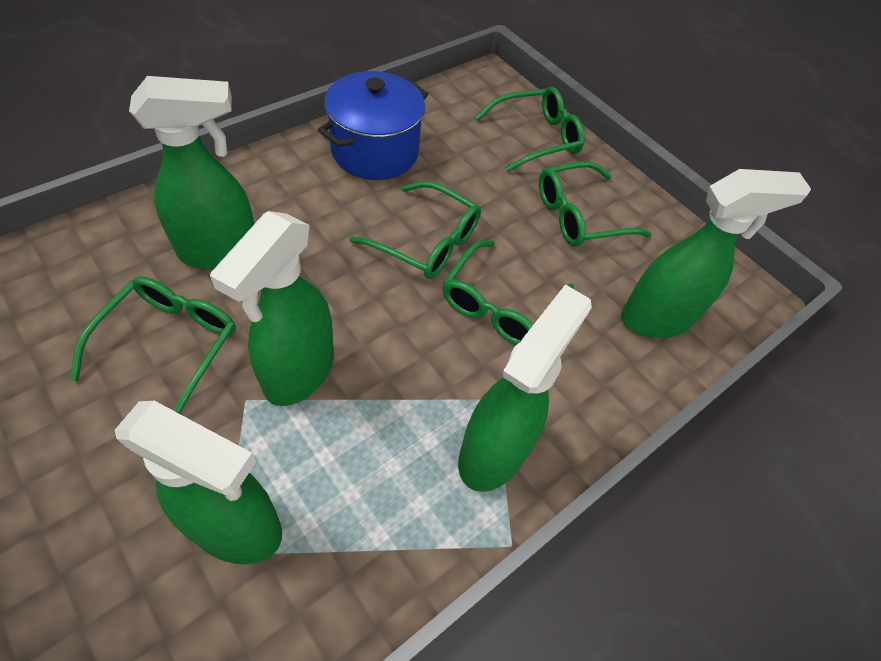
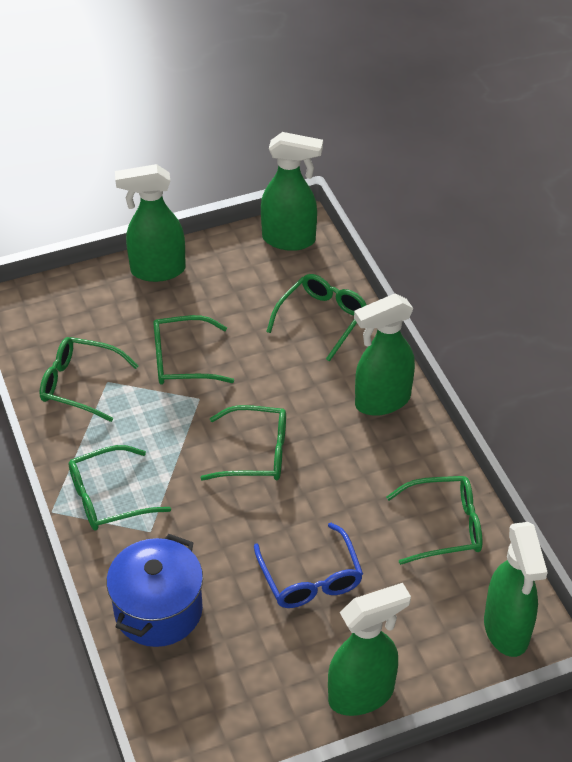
blue glasses: none = 0 -> [254,523,363,608] = 1
green glasses: [70,277,236,414] [349,181,481,279] [443,240,574,345] [475,87,585,172] [539,161,651,247] = 5 -> [39,337,138,422] [68,445,171,531] [153,315,234,385] [200,405,286,480] [266,274,366,362] [386,476,482,565] = 6

